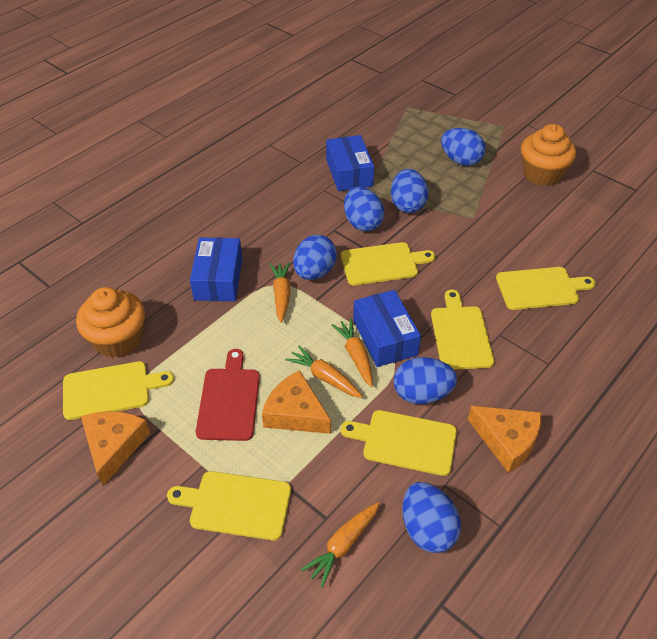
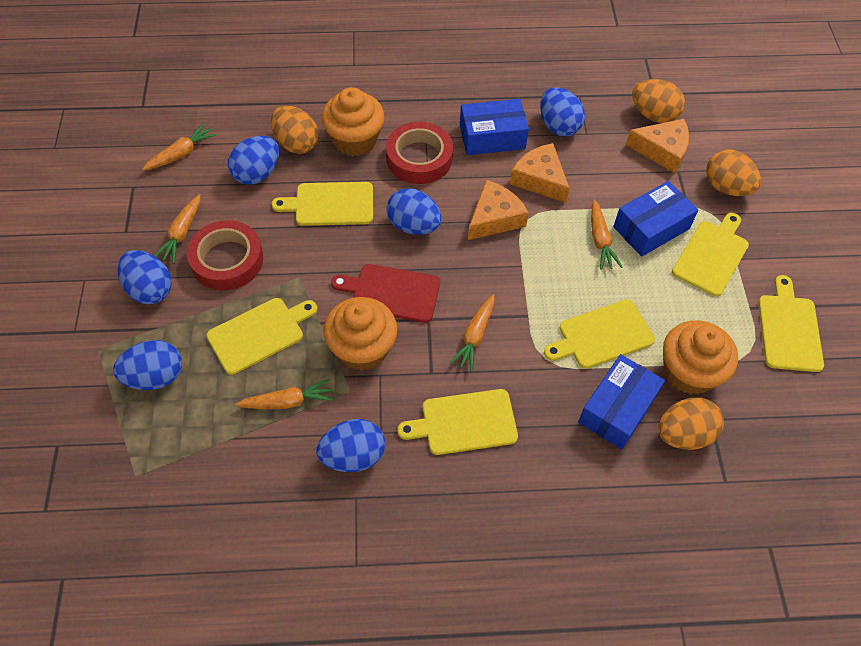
orange carrot: [270,262,291,323] [285,345,362,398] [301,502,380,588] [331,319,373,387] = 4 -> [142,123,216,171] [155,194,201,263] [235,379,334,409] [449,294,495,372] [591,200,622,270] = 5
orange cupcake: [76,287,145,358] [521,124,576,186] = 2 -> [322,87,385,156] [323,297,397,371] [663,320,738,395] = 3
orange egg: none = 0 -> [271,105,318,154] [632,79,685,123] [658,397,724,450] [706,150,761,196] = 4
red tape: none = 0 -> [187,220,263,291] [386,122,453,184] = 2

